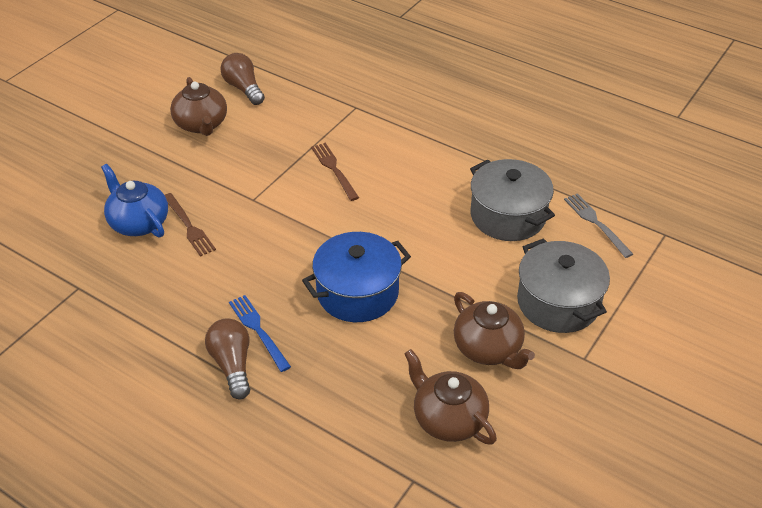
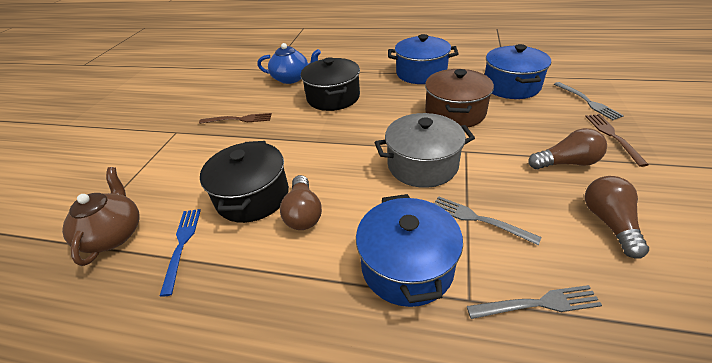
black pot: none = 0 -> [200,141,289,223] [301,57,360,111] = 2
blue pot: [302,232,411,322] = 1 -> [356,194,463,307] [388,34,459,84] [485,44,551,99] = 3
brown light bulb: [205,318,250,400] [220,53,265,105] = 2 -> [280,175,322,230] [528,128,607,169] [585,176,649,259] = 3
brown pot: none = 0 -> [425,69,494,128] = 1
brown teapot: [170,77,227,136] [404,349,497,445] [454,292,535,369] = 3 -> [62,167,140,266] = 1
grey fork: [564,193,633,258] = 1 -> [434,196,541,245] [467,285,602,319] [554,82,624,120] = 3
grey pot: [470,159,555,241] [517,238,610,333] = 2 -> [375,113,475,188] = 1

